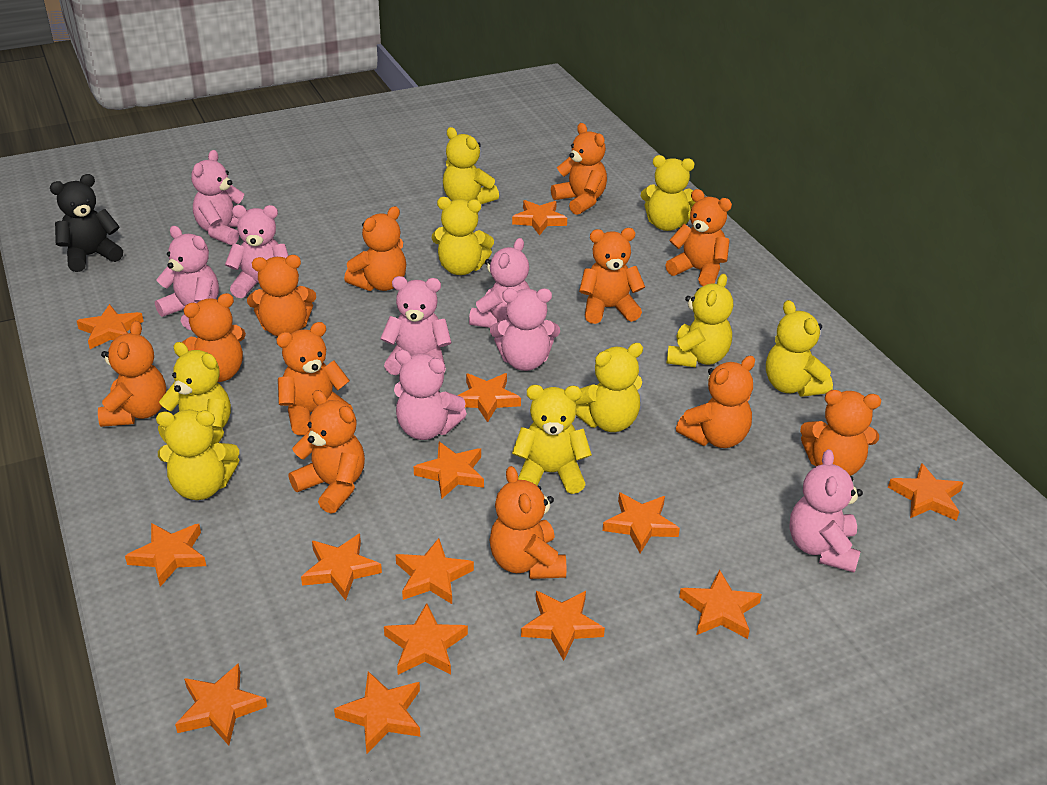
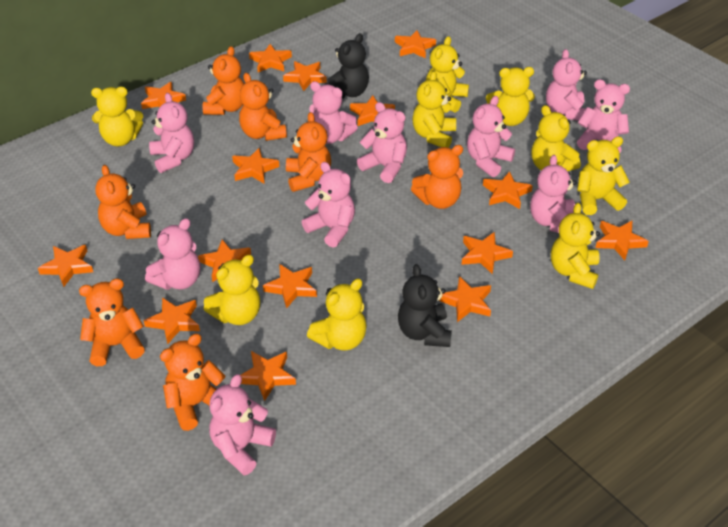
black teddy bear: [50,174,123,272] = 1 -> [325,33,369,99] [398,264,452,347] = 2
orange star: [77,304,144,349] [125,523,206,587] [175,663,267,745] [301,534,382,601] [334,671,420,754] [384,603,468,675] [396,538,474,604] [414,442,484,499] [457,373,521,422] [512,200,567,236] [521,591,605,661] [603,492,680,553] [679,570,762,639] [888,463,964,521] = 14 -> [38,245,93,287] [141,82,186,109] [144,297,200,344] [198,239,251,282] [232,148,279,183] [241,351,296,401] [249,44,292,72] [263,264,317,309] [283,61,327,91] [350,95,395,126] [395,30,436,59] [439,276,491,322] [462,232,513,274] [483,171,533,209] [595,221,649,260] = 15
orange teddy bear: [98,321,166,427] [176,293,246,382] [247,255,316,337] [276,322,353,436] [288,390,365,514] [344,206,406,291] [489,466,566,579] [551,123,607,215] [579,228,645,324] [665,189,732,286] [676,356,755,448] [800,390,881,476] = 12 -> [79,278,145,366] [95,165,151,239] [160,334,225,431] [203,46,244,115] [239,73,287,141] [286,112,331,192] [411,145,463,209] = 7
pink teddy bear: [155,226,219,330] [191,150,244,245] [225,205,289,298] [380,276,451,375] [394,350,467,440] [469,238,530,328] [490,288,560,371] [789,449,863,573] = 8 -> [145,218,200,290] [149,93,194,173] [209,374,276,476] [302,162,355,248] [309,81,358,144] [357,102,407,183] [467,96,515,177] [530,155,576,233] [546,49,587,121] [577,79,630,153] = 10

